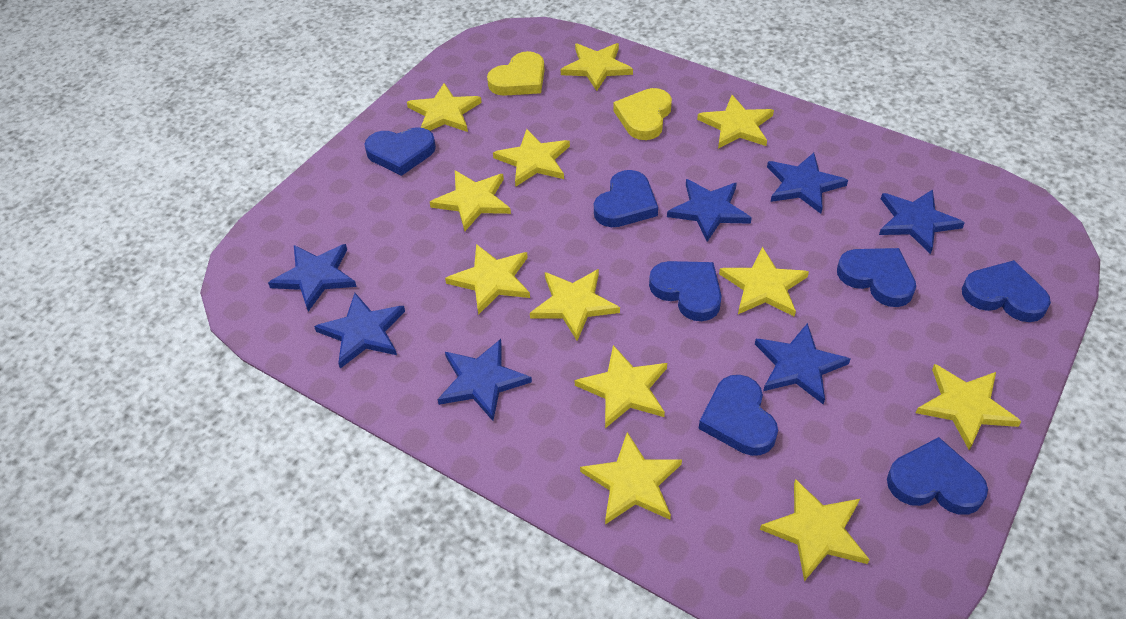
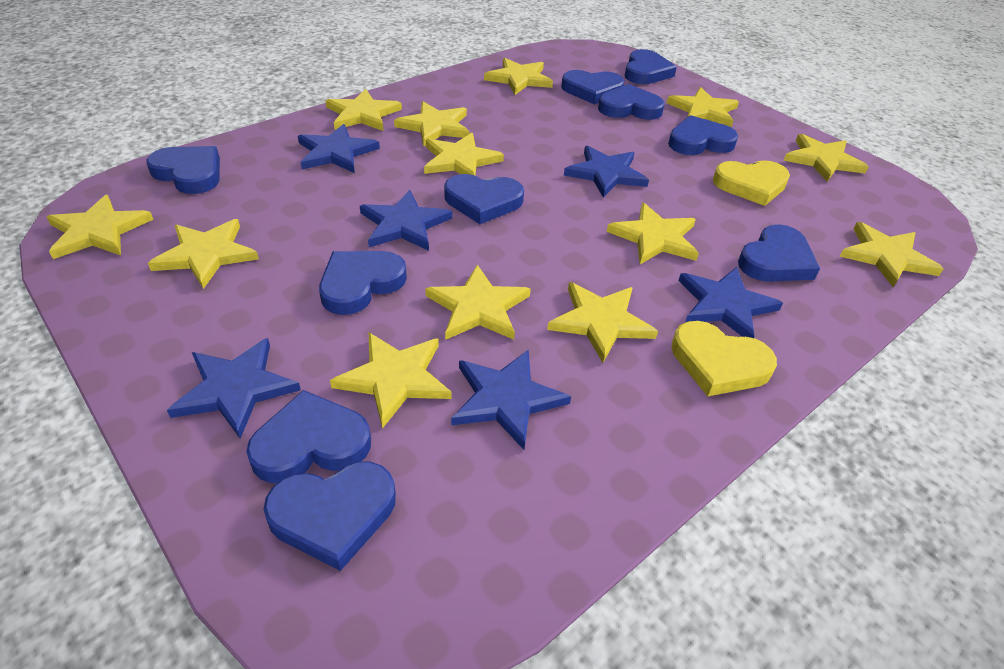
blue heart: [364,127,436,176] [594,170,658,227] [649,261,721,321] [699,375,778,456] [837,248,916,307] [887,437,988,515] [962,260,1051,322] = 7 -> [146,146,220,194] [246,390,371,483] [263,462,396,571] [319,251,407,315] [444,174,524,224] [561,70,625,105] [598,84,665,120] [625,49,677,84] [668,115,738,155] [738,224,820,282] = 10
blue star: [268,244,357,312] [314,293,405,369] [437,339,532,421] [667,179,752,242] [755,323,850,404] [767,153,848,214] [879,189,965,254] = 7 -> [167,338,301,439] [298,124,380,173] [360,190,452,251] [451,349,571,450] [564,146,649,198] [678,267,783,338] = 6
yellow star: [407,83,482,132] [430,171,511,231] [445,244,530,315] [493,129,570,187] [530,269,620,341] [561,43,633,91] [575,345,667,428] [580,432,682,524] [697,95,774,148] [719,247,809,317] [760,479,870,581] [916,364,1022,450] = 12 -> [47,195,153,259] [148,219,259,289] [325,89,402,131] [330,333,451,429] [394,101,470,147] [424,133,504,175] [425,265,531,340] [484,58,553,95] [547,282,658,362] [607,203,699,264] [667,87,739,127] [784,134,869,182] [840,222,944,287] = 13

